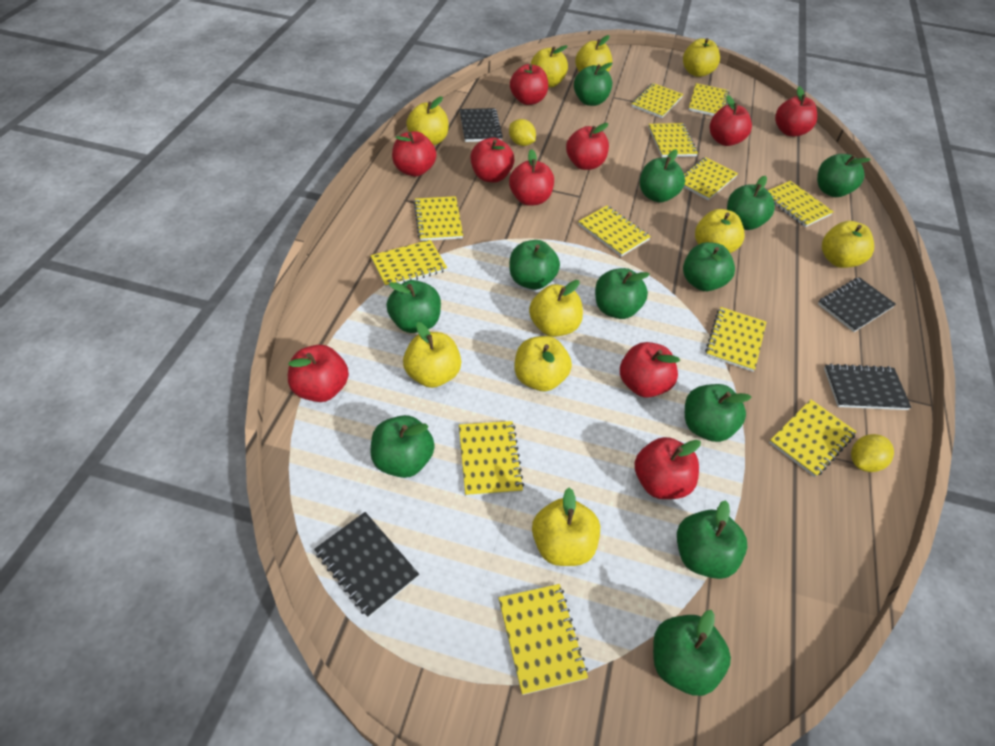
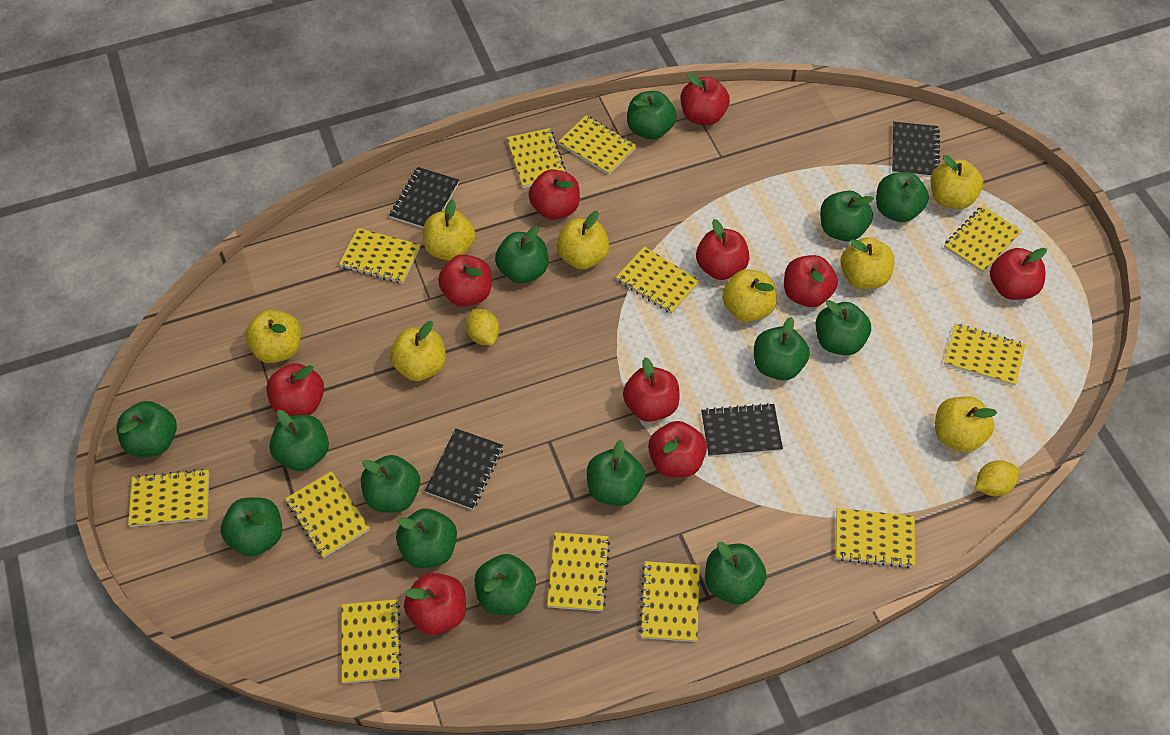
green apple: [370,415,435,478] [387,280,441,333] [510,240,560,290] [574,62,612,106] [595,268,650,319] [640,149,685,203] [653,610,731,696] [677,500,747,579] [683,242,735,291] [685,384,751,442] [727,176,775,230] [817,154,871,197] = 12 -> [117,401,177,457] [221,497,282,557] [269,410,329,471] [361,455,420,513] [396,508,457,568] [474,554,536,615] [495,226,548,283] [586,440,645,506] [627,91,676,140] [705,542,767,604] [754,317,810,380] [816,300,871,355] [820,190,874,241] [876,172,929,222] = 14
yellow apple: [403,322,461,388] [406,97,449,145] [514,336,572,392] [529,280,583,337] [531,45,568,87] [532,488,600,566] [575,35,612,72] [683,38,720,77] [695,209,745,253] [822,221,874,268] = 10 -> [245,309,301,363] [390,321,446,381] [423,199,476,261] [556,211,609,270] [722,269,777,322] [840,237,895,289] [931,155,983,210] [935,396,997,452] = 8

